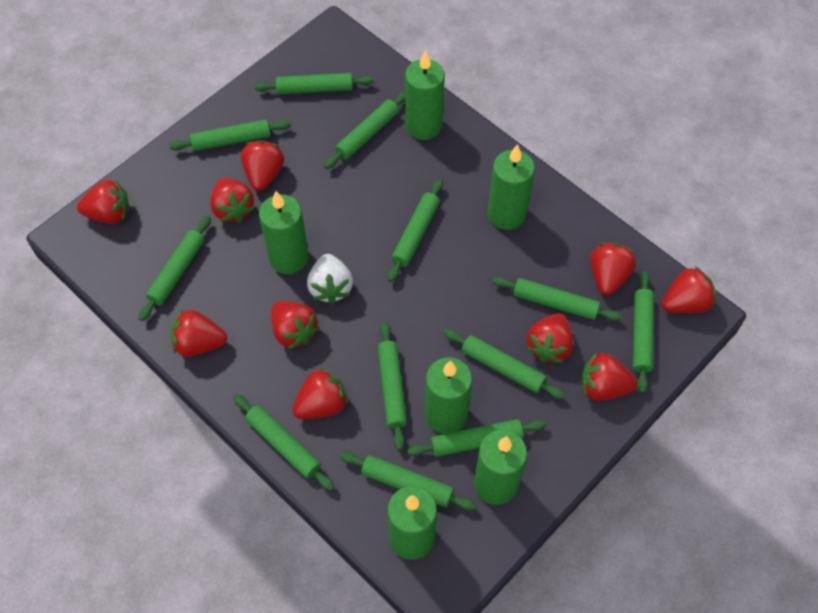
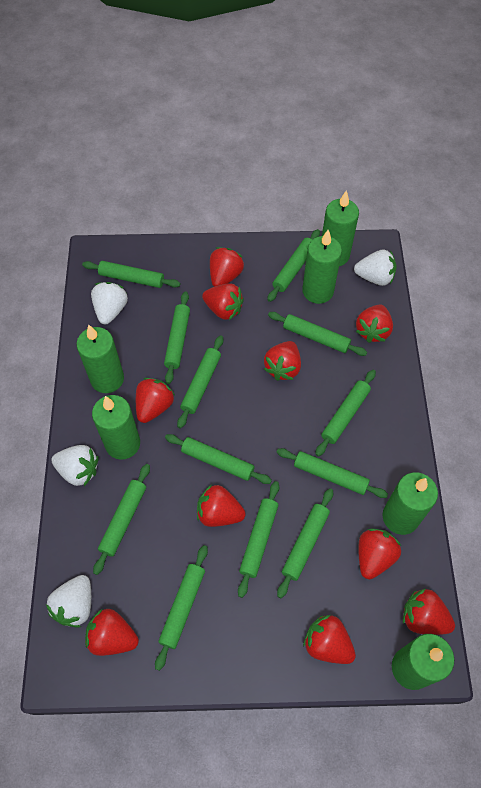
white strawberry: [307,254,353,304] = 1 -> [46,575,91,628] [51,445,99,486] [91,282,128,324] [354,250,397,286] = 4

